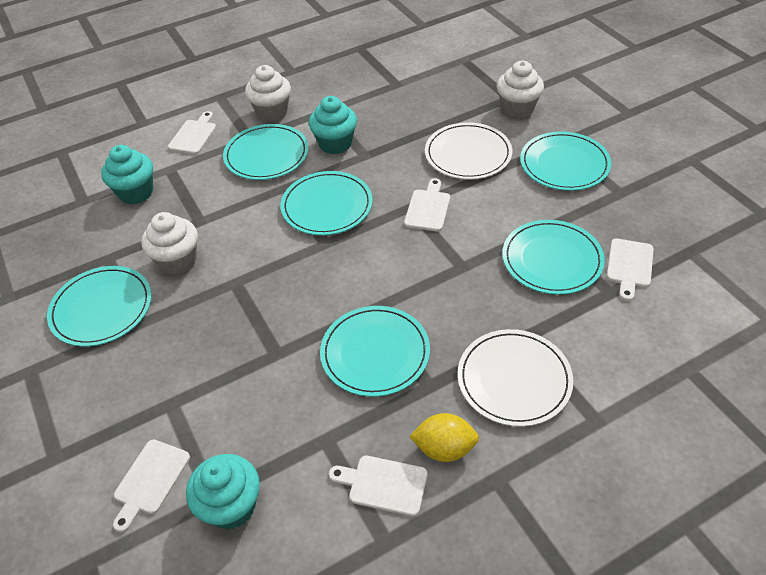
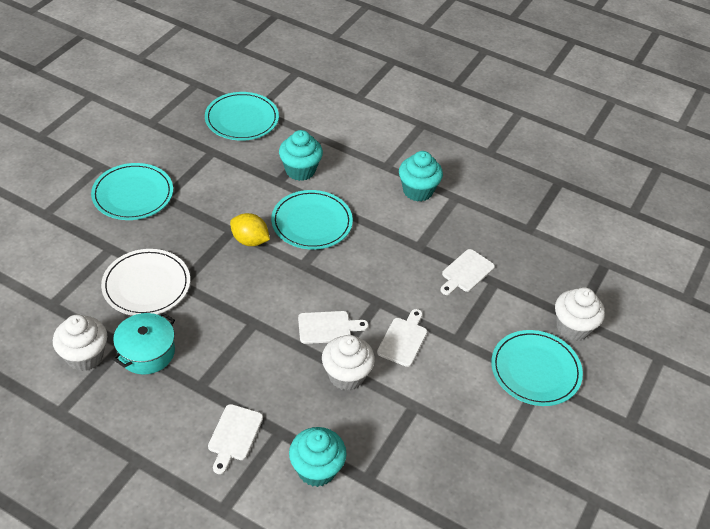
turquoise plate: [47,266,152,347] [223,124,309,180] [281,171,373,235] [320,306,430,397] [502,220,605,295] [520,132,611,191] = 6 -> [91,163,173,220] [205,92,279,141] [271,190,353,249] [491,330,583,406] = 4
turquoise pot: none = 0 -> [113,313,175,374] = 1
white cutting board: [113,440,190,533] [168,111,216,154] [329,456,428,516] [404,178,450,231] [607,238,654,301] = 5 -> [208,404,263,474] [298,311,369,344] [377,309,427,367] [440,249,495,295] = 4
white plate: [425,122,512,180] [458,329,573,427] = 2 -> [101,249,190,316] = 1

